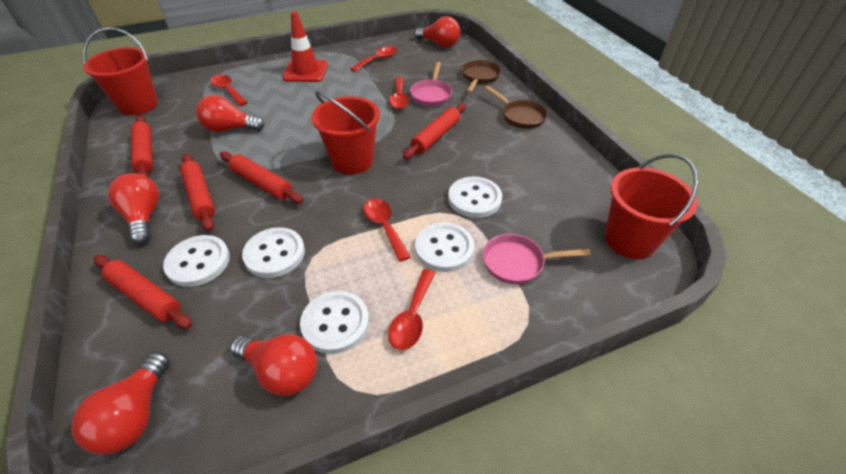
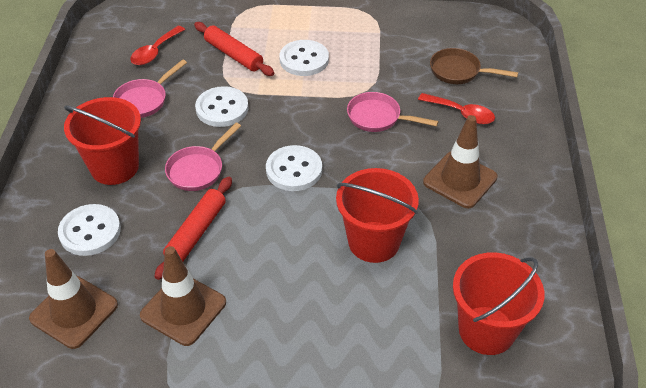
brown pan: [462,60,501,93] [485,86,548,129] = 2 -> [430,48,518,84] = 1
brown traffic cone: none = 0 -> [29,249,118,349] [140,246,226,346] [423,115,498,208] = 3
pink pan: [410,62,452,106] [483,234,591,284] = 2 -> [113,59,187,118] [165,123,241,191] [347,92,439,132] = 3
red light bulb: [71,352,170,455] [108,173,159,244] [196,95,265,132] [230,334,317,396] [414,17,460,47] = 5 -> none = 0
red rolling pin: [94,255,192,329] [131,116,153,177] [180,154,215,231] [220,151,303,204] [403,103,466,159] = 5 -> [155,177,232,280] [194,22,274,76] = 2
red spoon: [210,75,248,106] [350,46,397,72] [364,198,411,262] [388,269,435,350] [389,77,409,109] = 5 -> [130,26,185,65] [418,93,495,124] = 2
red traffic cone: [283,11,328,82] = 1 -> none = 0
white button: [163,235,230,287] [242,227,305,278] [300,291,369,354] [415,223,474,272] [448,177,502,218] = 5 -> [58,204,121,256] [195,86,249,127] [266,145,322,191] [279,40,329,76] = 4

